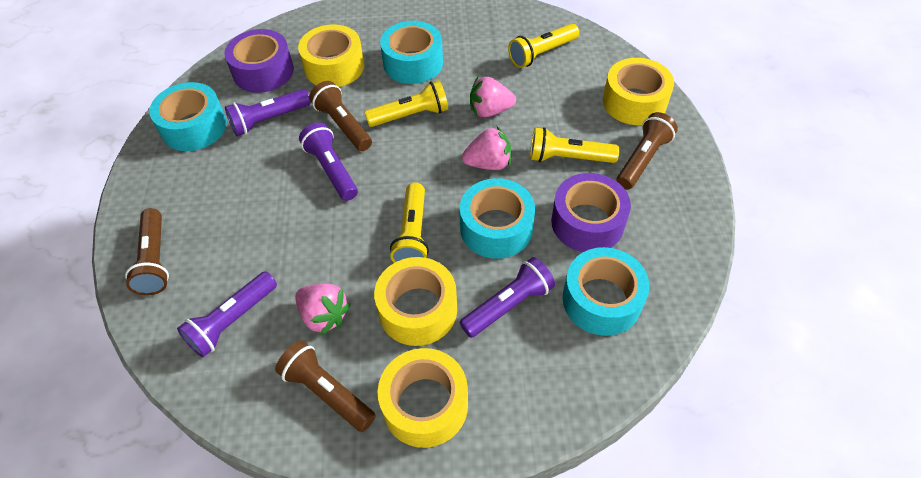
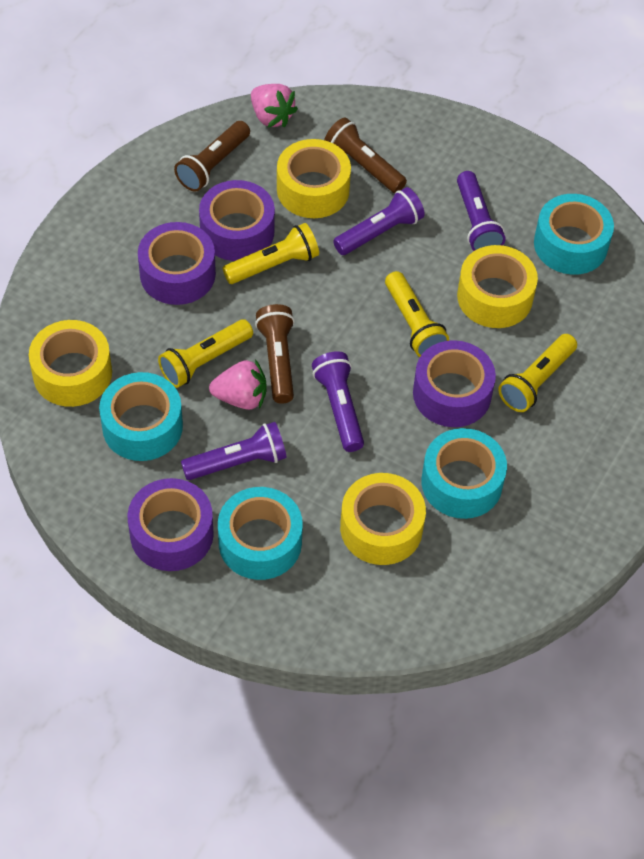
brown flashlight: [125,208,169,295] [275,341,376,432] [309,81,372,151] [617,112,678,190] = 4 -> [174,121,250,192] [255,304,295,404] [324,118,407,193] = 3
pink strawberry: [295,284,351,336] [462,126,511,170] [470,77,516,117] = 3 -> [209,359,267,410] [251,84,298,128] = 2
purple tape: [224,29,294,93] [551,173,631,252] = 2 -> [128,478,214,571] [138,222,216,305] [199,180,275,261] [413,340,496,427] = 4

